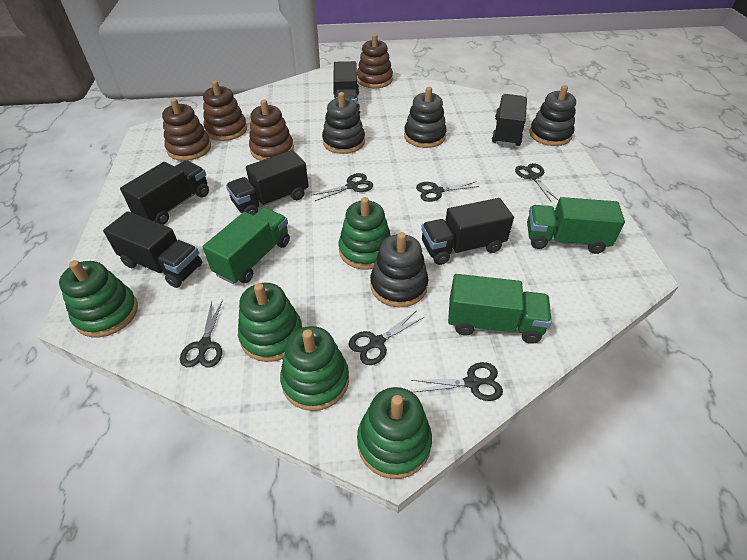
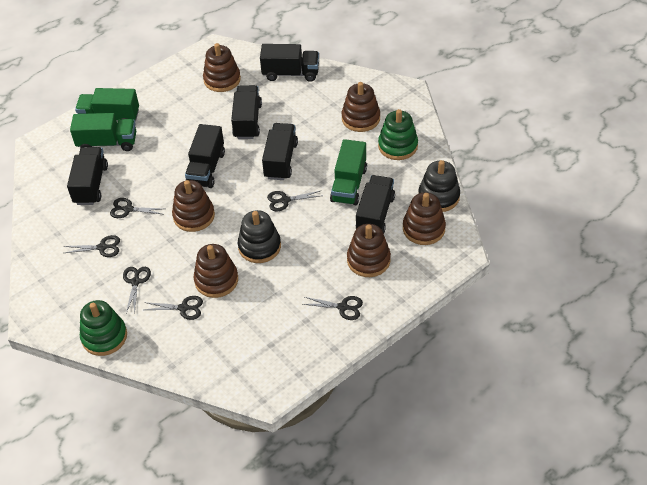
black stacking toy: [322,92,365,154] [370,232,428,308] [404,87,447,148] [529,85,576,146] = 4 -> [238,210,281,263] [418,160,460,212] = 2
brown stacking toy: [162,98,211,161] [203,81,247,141] [249,99,294,161] [357,34,393,88] = 4 -> [172,180,215,232] [193,244,238,298] [203,43,241,92] [342,82,380,132] [347,224,391,277] [403,192,446,245] = 6
green stacking toy: [59,260,138,337] [238,283,302,362] [280,326,349,411] [339,197,391,270] [357,387,432,479] = 5 -> [80,300,127,356] [378,109,418,160] = 2

